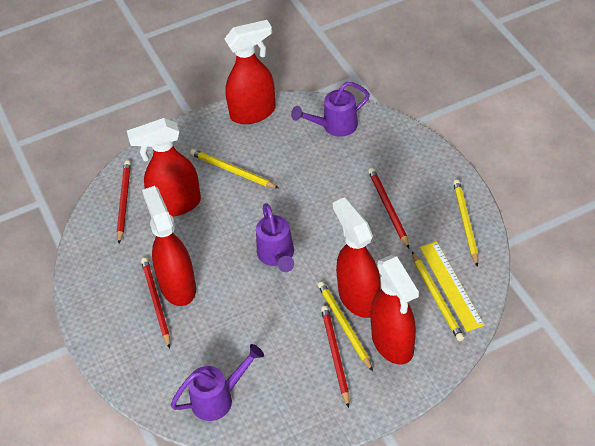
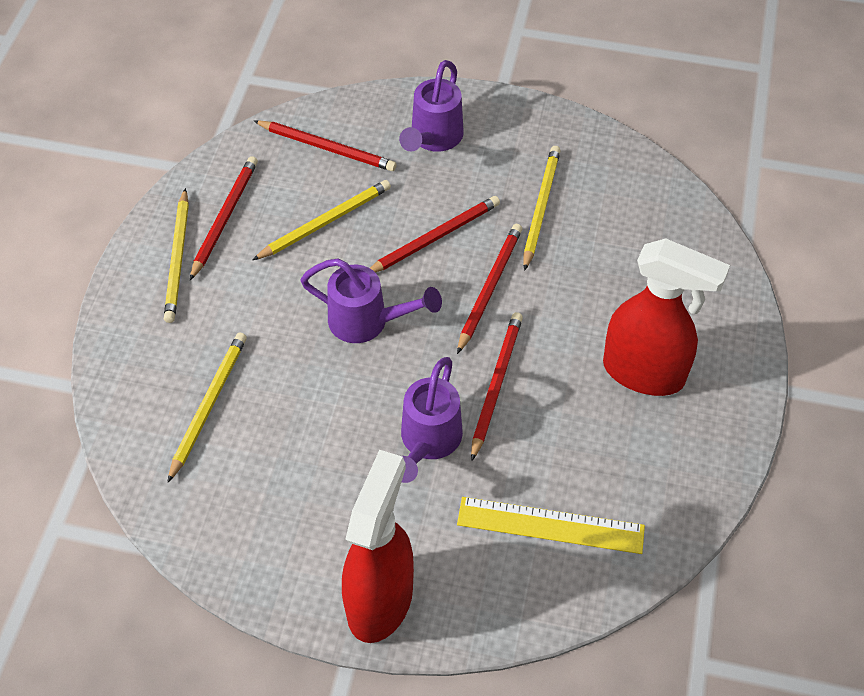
red pencil: [117,161,131,243] [141,258,170,348] [321,306,349,408] [368,168,409,248] = 4 -> [190,156,258,280] [254,120,397,171] [370,196,500,272] [457,224,522,354] [471,312,523,461] = 5
red spray bottle: [127,118,201,217] [142,186,196,306] [224,20,276,124] [333,197,381,318] [370,255,419,364] = 5 -> [342,450,414,643] [603,238,730,396] = 2

